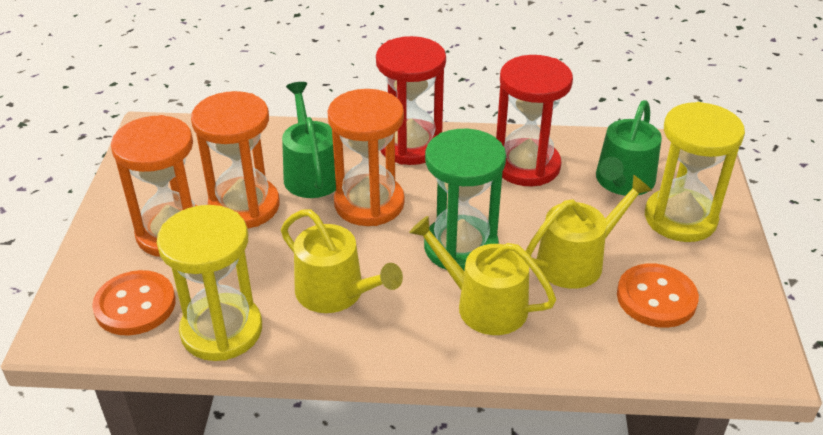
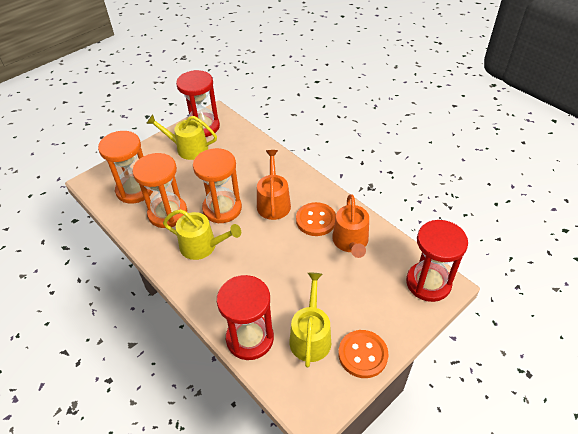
green hourglass: [424,129,506,270] = 1 -> none = 0
green watering can: [282,82,336,198] [596,100,662,196] = 2 -> none = 0
orange watering can: none = 0 -> [257,150,291,220] [332,194,369,258] = 2
red hourglass: [376,36,446,165] [496,55,573,186] = 2 -> [176,70,220,137] [217,275,274,360] [406,220,468,302] = 3
yellow hourglass: [157,205,262,361] [645,102,745,242] = 2 -> none = 0

